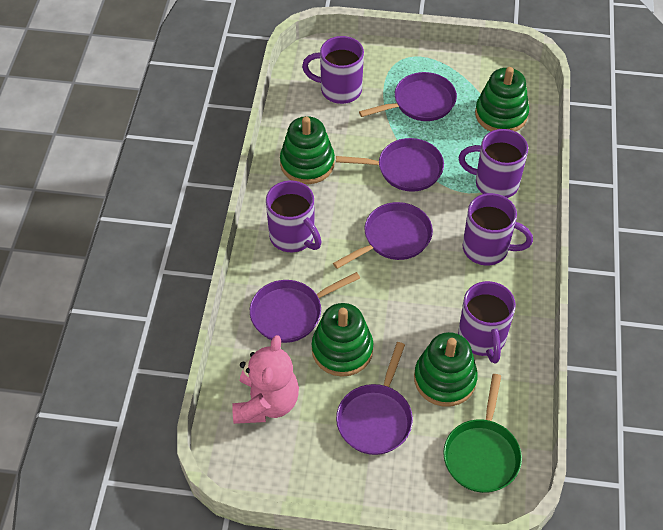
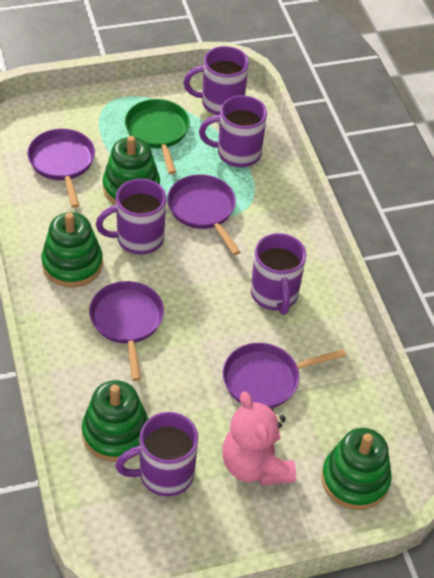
purple pan: [250,272,360,343] [333,202,433,269] [336,138,444,192] [336,342,413,455] [359,72,457,121] = 5 -> [27,129,95,208] [89,281,164,381] [167,174,240,255] [223,343,346,408] = 4

